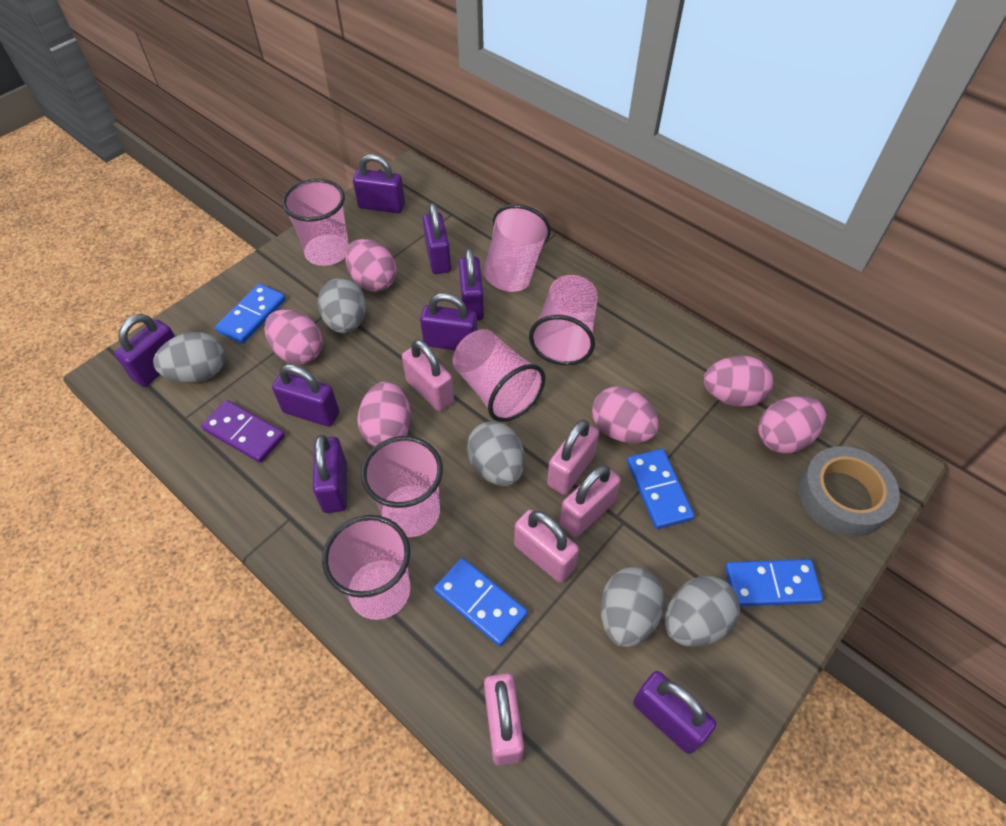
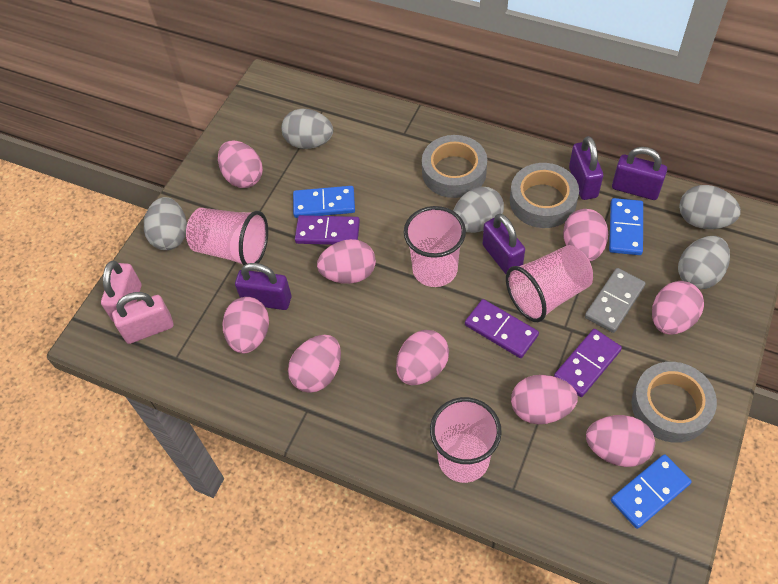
blue domino: [215,284,286,344] [434,558,528,646] [627,449,694,529] [725,559,823,606] = 4 -> [293,186,355,218] [609,198,643,255] [611,454,692,529] = 3
grey domino: none = 0 -> [585,268,646,333] = 1
grey tape: [798,446,900,537] = 1 -> [422,135,487,198] [510,163,579,228] [632,362,717,443] = 3
pink cup: [282,179,349,266] [322,515,410,620] [361,436,443,537] [452,329,545,422] [483,204,551,292] [529,275,598,365] = 6 -> [186,208,268,265] [404,206,466,287] [430,397,502,483] [506,245,593,322] = 4
pink egg: [265,310,323,365] [345,239,397,292] [357,382,411,447] [592,386,659,443] [704,356,773,407] [758,396,826,453] = 6 -> [218,141,263,188] [223,297,269,354] [288,335,341,393] [317,239,376,284] [396,330,449,385] [511,375,578,424] [563,209,608,261] [586,415,655,467] [652,281,704,335] = 9
pink padlock: [402,339,454,411] [484,673,524,766] [514,509,579,583] [547,419,599,495] [560,465,621,537] = 5 -> [101,261,142,322] [112,292,173,344] = 2
purple domino: [201,400,285,463] = 1 -> [295,215,360,245] [465,299,539,358] [554,329,622,397] = 3
purple padlock: [115,314,175,387] [272,364,339,427] [313,435,347,513] [353,154,405,213] [420,293,477,350] [423,203,451,274] [459,248,484,321] [633,671,716,754] = 8 -> [235,263,291,310] [483,214,525,274] [569,136,603,200] [612,147,667,200] = 4

